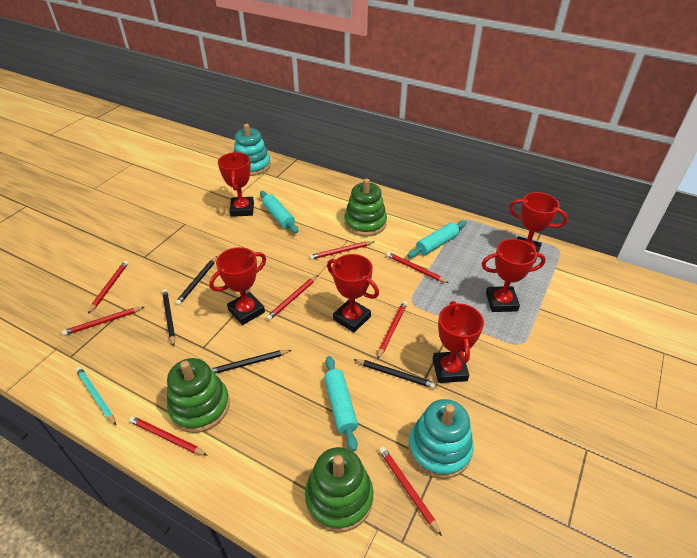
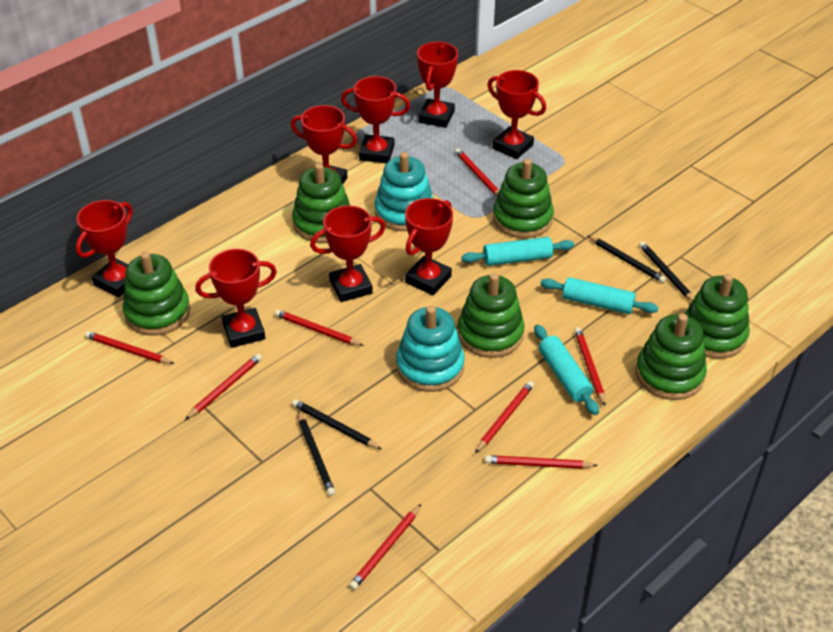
green stacking toy: [167,358,230,433] [305,447,373,532] [344,179,387,237] = 3 -> [123,252,190,336] [292,163,350,243] [457,273,525,358] [493,159,554,238] [636,314,707,400] [684,274,750,359] = 6
red trophy: [209,247,266,325] [218,152,254,217] [327,254,379,332] [433,301,484,383] [481,239,546,312] [509,192,568,263] = 6 -> [75,200,133,297] [195,249,277,348] [291,105,358,184] [310,205,386,302] [341,76,410,163] [405,198,453,295] [417,42,458,128] [487,70,546,159] = 8
turquoise pencil: [76,367,116,425] = 1 -> none = 0

